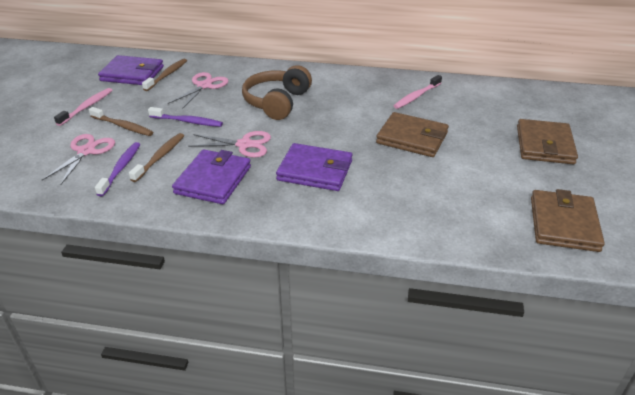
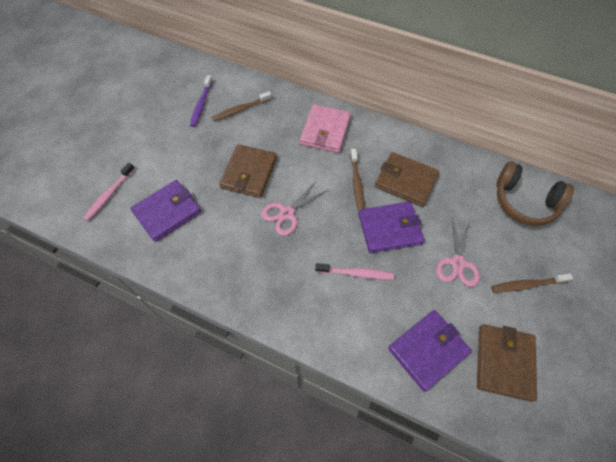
pink scissors: [42,134,115,185] [168,72,228,109] [188,131,271,158] = 3 -> [261,180,328,236] [436,218,480,287] = 2
pink wallet: none = 0 -> [300,104,351,153] = 1
purple toothbrush: [95,142,140,197] [148,107,223,127] = 2 -> [190,75,213,127] = 1

